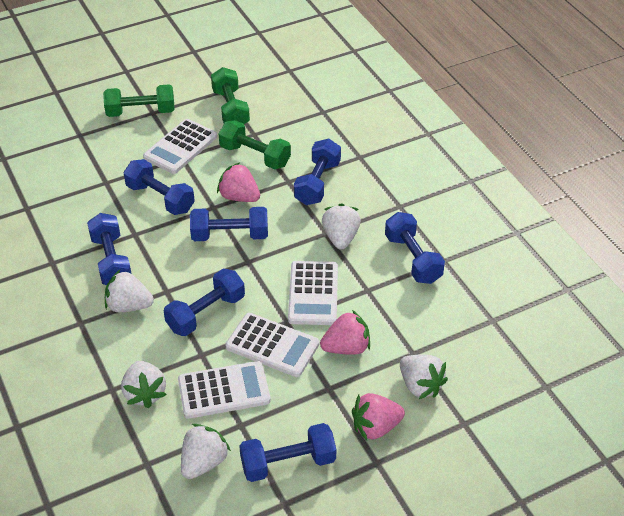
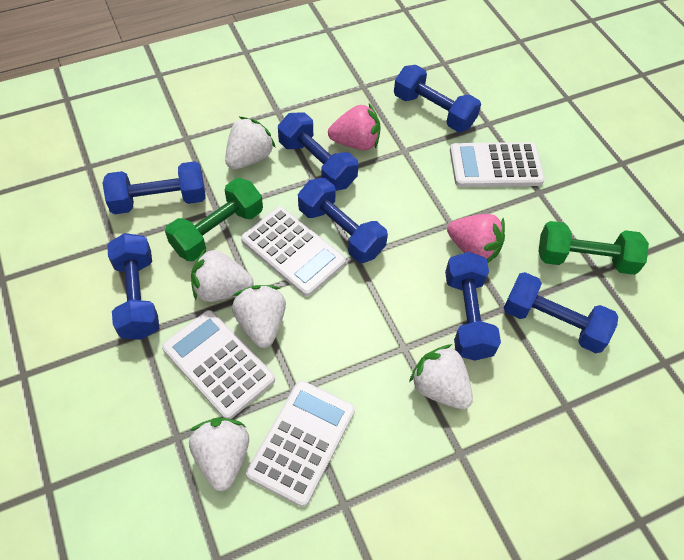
green dumbbell: [103,85,175,117] [211,67,250,124] [219,120,291,169] = 3 -> [165,178,263,261] [538,221,649,275] = 2
pink strawberry: [217,163,260,202] [320,310,370,355] [352,393,405,440] = 3 -> [328,104,381,150] [447,214,505,263] = 2

